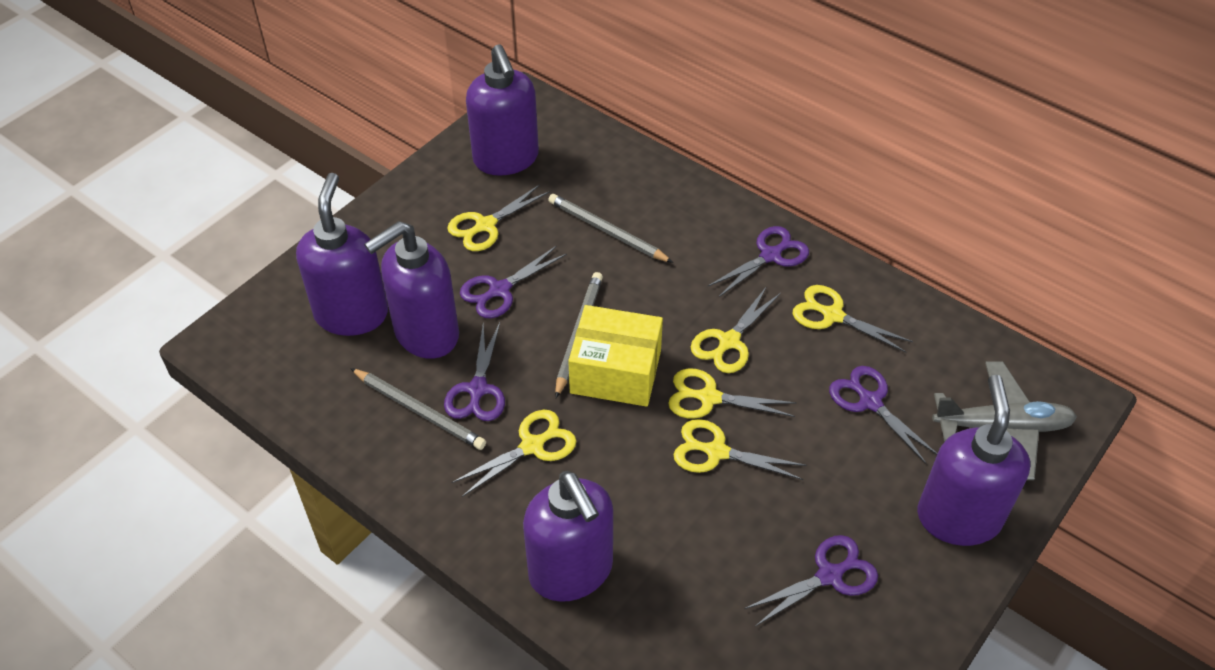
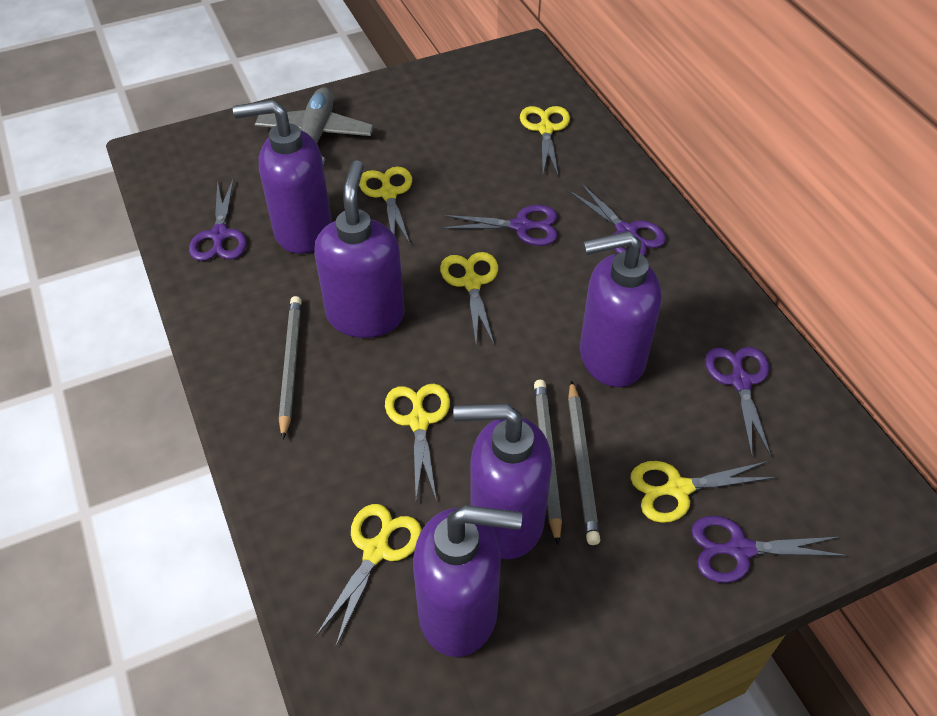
yellow box: [568,305,663,407] = 1 -> none = 0

